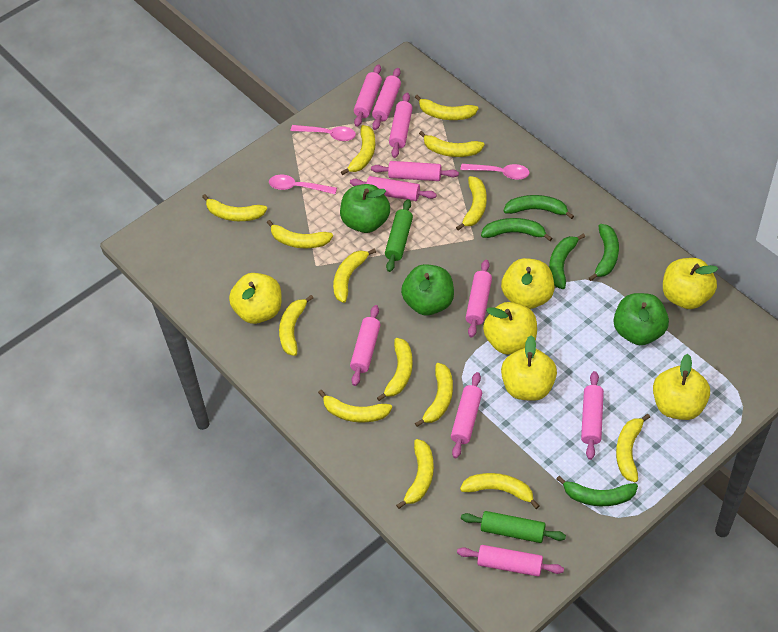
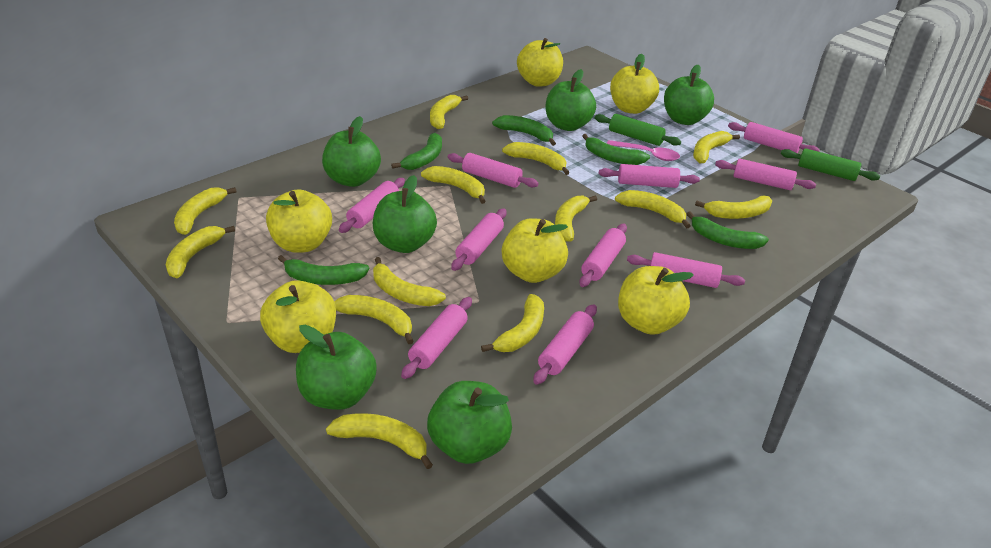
green apple: [340,184,390,233] [401,264,454,315] [614,293,669,345] = 3 -> [296,325,377,410] [322,116,381,187] [373,175,437,253] [427,381,512,464] [545,69,596,131] [664,65,714,125] = 6
pink spoon: [269,175,337,194] [291,125,356,141] [460,164,529,180] = 3 -> [607,140,680,161] = 1
yellow banana: [202,194,267,221] [267,220,333,248] [279,295,313,356] [318,390,392,423] [333,248,376,303] [341,125,375,175] [377,338,413,401] [396,439,434,509] [415,95,478,120] [415,363,453,427] [419,131,484,157] [456,176,487,230] [460,473,539,509] [616,414,650,482] = 14 -> [165,226,235,278] [174,187,237,235] [326,413,433,469] [334,295,414,344] [373,257,446,306] [421,166,486,204] [430,95,468,129] [481,294,544,352] [502,142,570,175] [555,195,597,242] [615,190,690,228] [693,131,740,163] [695,195,772,219] = 13

